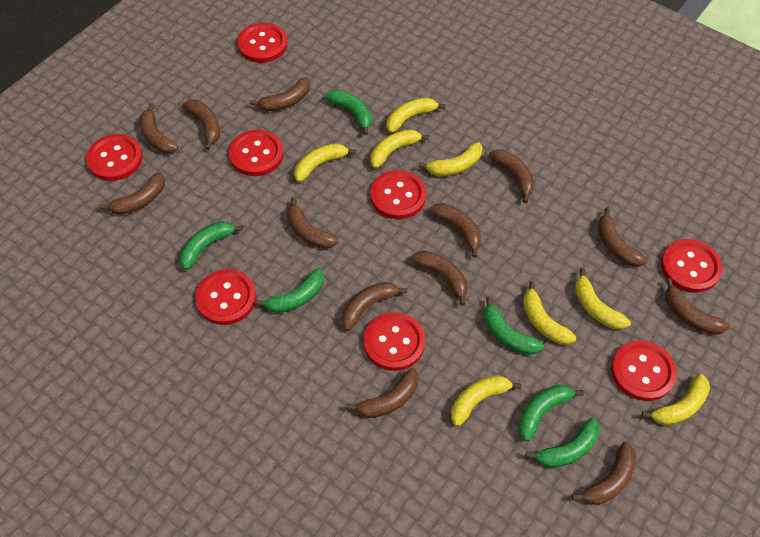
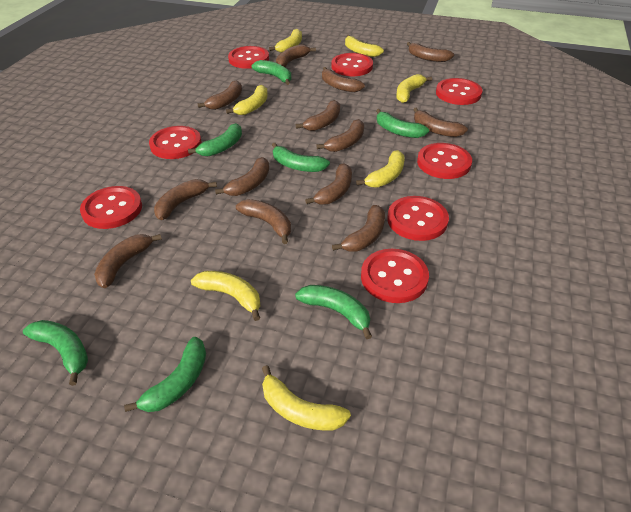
green banana: [180,222,243,270] [255,268,324,313] [325,90,372,135] [484,296,544,355] [518,385,584,441] [525,418,600,468] = 6 -> [23,320,88,386] [124,337,206,412] [188,123,242,156] [252,60,291,85] [272,143,330,172] [295,285,372,339] [376,109,429,138] = 7
yellow banana: [294,143,356,182] [371,129,429,169] [386,97,446,133] [419,142,483,176] [451,375,521,427] [523,281,576,345] [575,268,631,329] [642,374,710,425] = 8 -> [191,271,261,321] [226,85,268,115] [262,365,351,431] [269,29,302,53] [345,35,384,57] [356,150,405,188] [396,74,432,103] = 7

